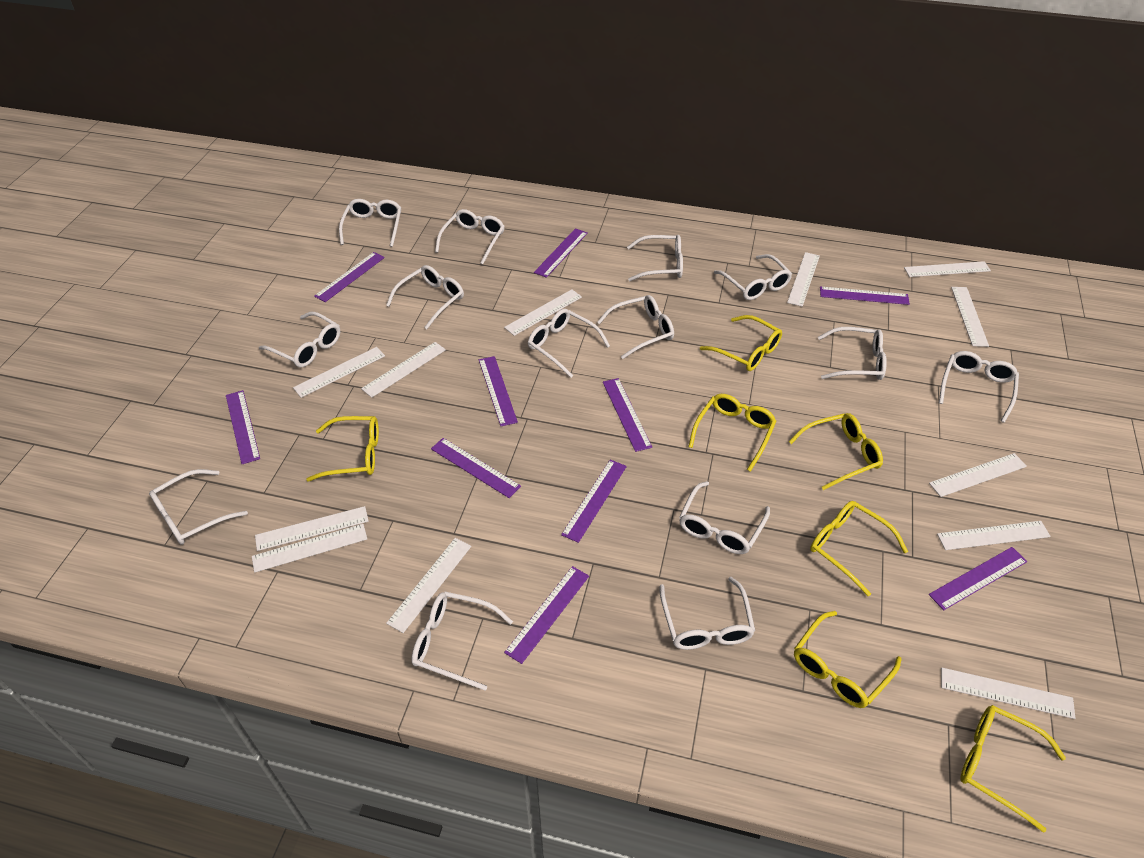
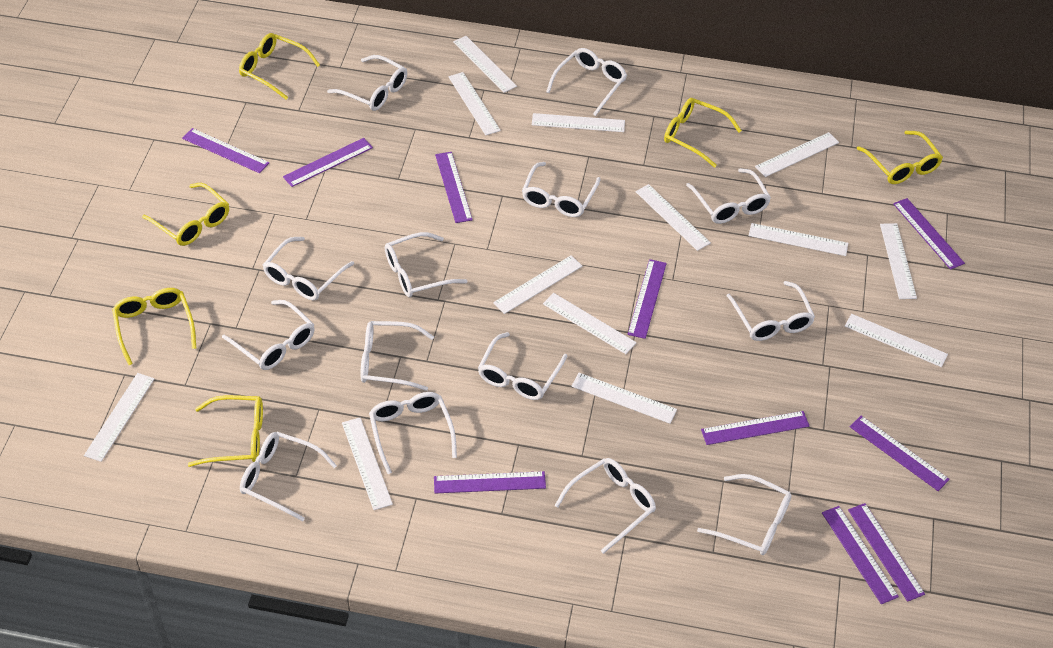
white ruler: [252,524,367,573] [255,506,369,551] [293,347,385,398] [361,342,446,398] [386,538,471,633] [504,289,582,336] [787,252,820,307] [904,261,991,277] [929,453,1027,497] [937,521,1051,550] [941,668,1075,719] [951,287,989,347] = 12 -> [84,373,154,462] [342,418,393,510] [448,72,501,135] [453,36,517,93] [493,255,582,314] [532,113,625,132] [543,293,636,354] [571,373,677,424] [636,184,711,251] [749,223,848,256] [755,132,839,177] [845,314,948,367] [880,223,917,299] = 13
yellow glasses: [306,416,379,482] [688,394,776,472] [700,315,782,371] [789,413,883,490] [794,611,901,708] [810,501,908,596] [960,705,1066,833] = 7 -> [112,288,197,365] [142,183,229,246] [188,395,263,467] [239,33,320,99] [664,98,742,168] [856,131,943,184] = 6

